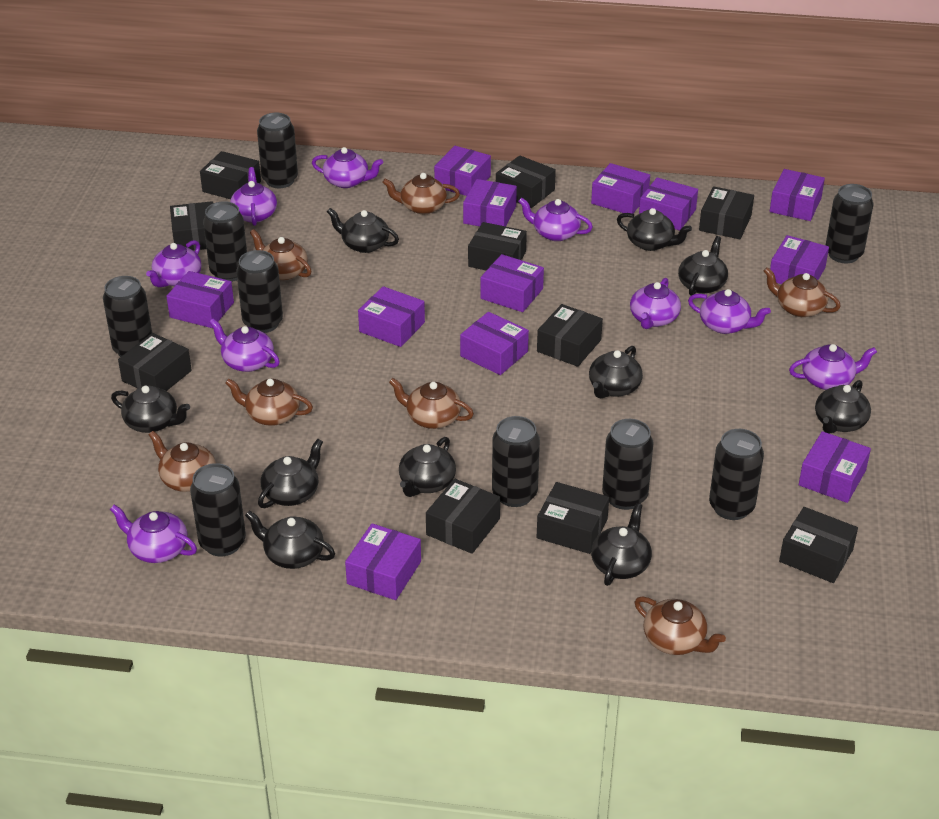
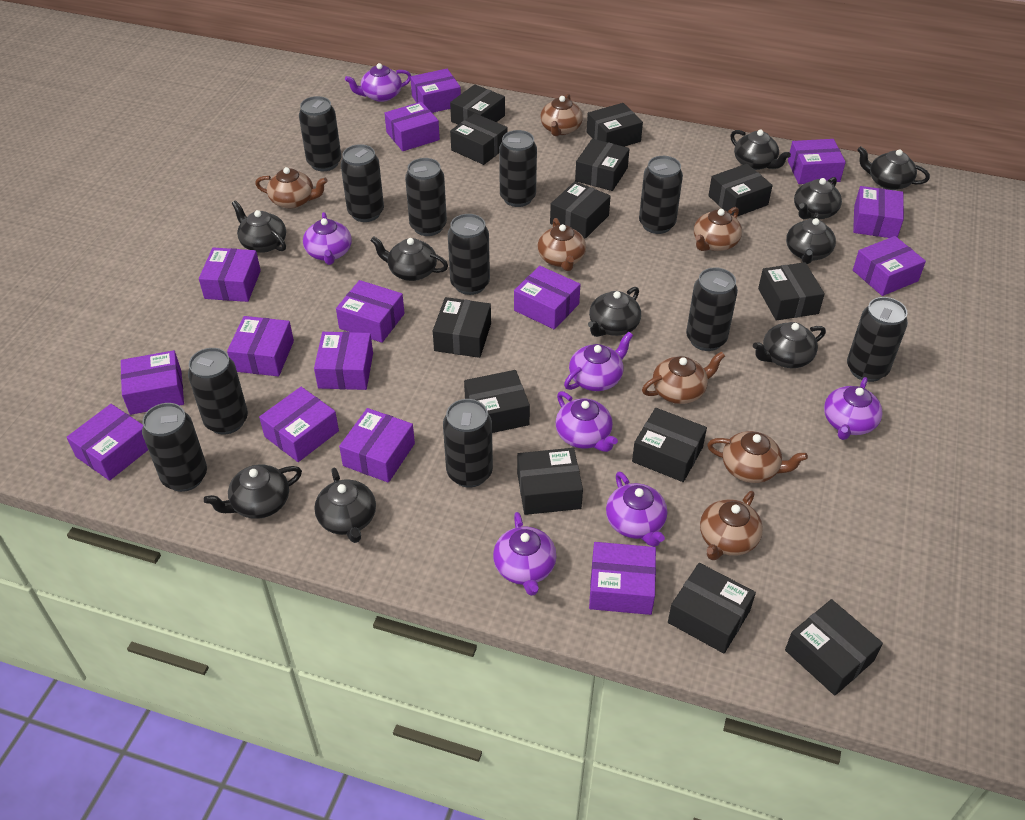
black box: [118,333,192,391] [170,201,213,251] [200,151,261,199] [426,479,500,554] [468,222,527,271] [496,155,556,208] [537,304,603,367] [537,482,609,554] [699,186,754,239] [779,507,858,583] = 10 -> [433,297,491,358] [450,84,505,125] [450,113,508,165] [464,370,530,433] [517,448,583,515] [550,181,611,239] [575,139,630,191] [586,103,643,147] [632,408,707,482] [668,563,756,653] [708,164,773,217] [758,262,825,321] [785,599,883,696] = 13
black can: [103,276,152,357] [190,463,246,556] [203,201,247,282] [236,250,283,333] [257,113,298,188] [492,416,540,507] [602,419,654,510] [709,429,764,520] [826,184,873,263] = 9 -> [142,403,207,492] [188,348,248,435] [299,96,341,171] [341,144,384,222] [405,158,447,236] [443,399,493,487] [448,214,490,295] [499,130,537,207] [639,156,683,234] [686,267,738,351] [847,297,908,382] = 11
purple box: [166,271,234,328] [345,523,421,600] [358,286,425,347] [434,146,491,196] [460,312,529,375] [463,179,517,227] [480,254,544,312] [591,163,650,214] [639,178,698,230] [770,169,825,221] [770,235,829,284] [799,431,871,503] = 12 -> [67,404,148,481] [121,350,184,415] [199,248,261,302] [227,316,294,377] [259,387,339,462] [314,332,373,390] [336,280,405,343] [339,408,415,483] [384,102,440,151] [410,69,461,113] [514,266,580,329] [589,542,656,615] [788,139,846,184] [853,186,904,238] [853,236,926,296] = 15
purple teapot: [110,505,197,563] [146,240,201,287] [209,318,280,372] [230,167,277,226] [312,147,383,188] [518,197,593,241] [630,278,681,329] [688,289,771,334] [789,344,877,390] = 9 -> [303,212,352,265] [345,63,411,102] [493,512,556,596] [556,391,618,452] [564,332,633,391] [606,471,667,547] [824,377,883,440] = 7

